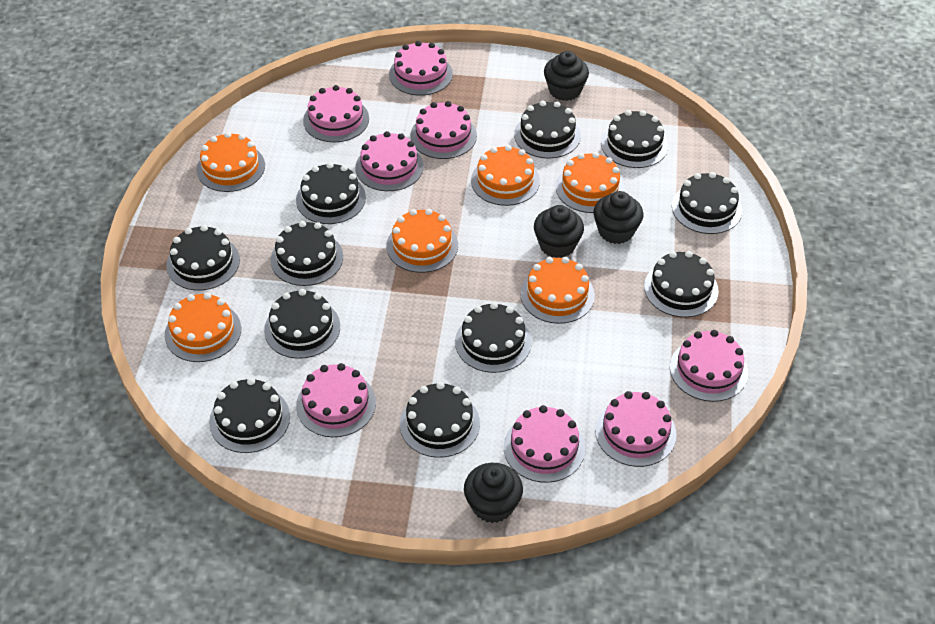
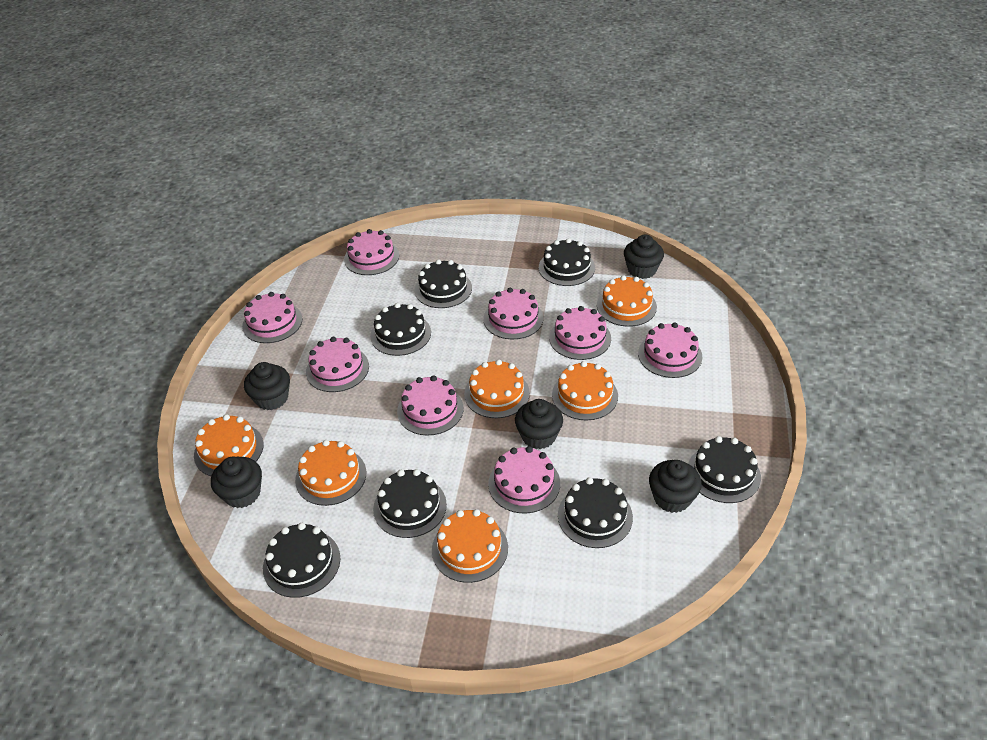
black cake: [166,225,240,290] [209,378,290,453] [264,289,340,359] [271,221,343,286] [296,162,366,224] [400,382,480,458] [455,302,532,373] [514,101,581,159] [601,110,668,168] [644,251,719,317] [672,172,742,234] = 11 -> [263,523,340,598] [370,303,431,356] [373,469,447,538] [415,259,472,308] [539,238,595,286] [558,477,633,548] [688,436,761,503] = 7
black cupcake: [464,463,523,523] [534,205,584,258] [544,51,589,101] [593,191,643,244] = 4 -> [211,456,262,508] [244,362,290,410] [515,399,563,449] [624,235,664,279] [649,460,702,513] = 5

